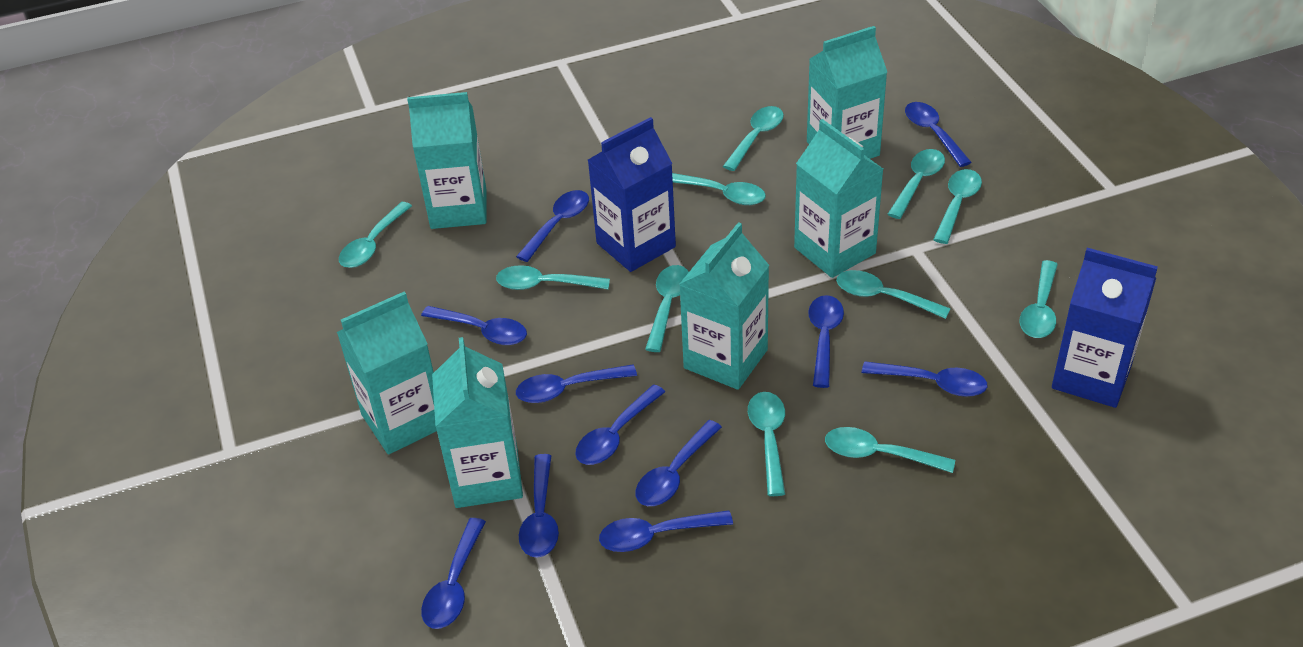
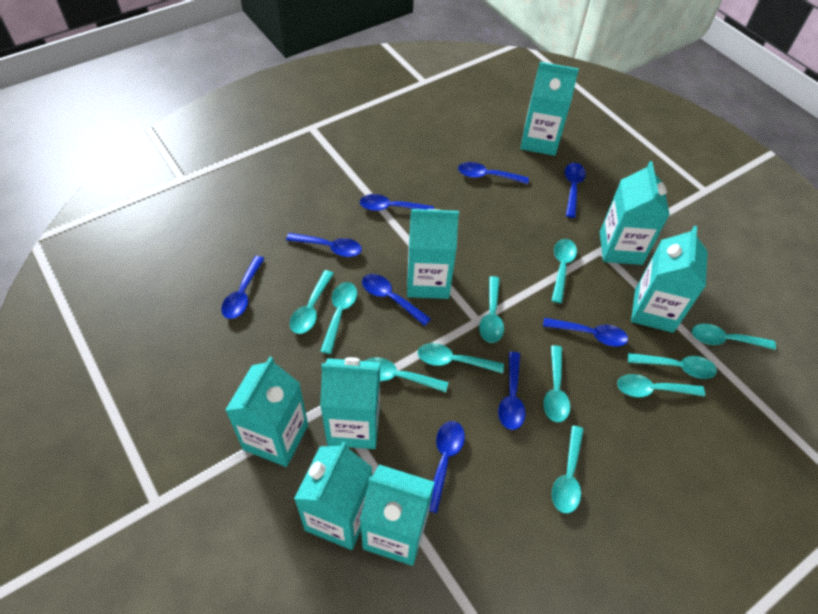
blue carton: [588,117,676,272] [1052,248,1158,408] = 2 -> none = 0
blue spoon: [421,306,527,345] [421,518,486,629] [516,190,589,262] [516,365,637,403] [519,454,559,558] [575,384,665,465] [599,510,733,552] [636,420,722,506] [808,295,844,388] [862,361,988,397] [905,102,972,167] = 11 -> [221,256,265,319] [286,233,362,257] [360,194,434,211] [362,274,431,326] [429,421,465,513] [458,162,529,184] [498,352,525,430] [543,318,628,347] [565,163,586,218] = 9
turquoise carton: [337,292,437,455] [407,92,486,229] [432,337,523,508] [679,222,769,390] [794,119,883,278] [807,26,887,159] = 6 -> [225,357,308,467] [294,442,372,550] [320,357,380,449] [360,465,435,566] [407,209,459,299] [520,62,579,156] [600,161,670,265] [631,226,708,333] = 8

